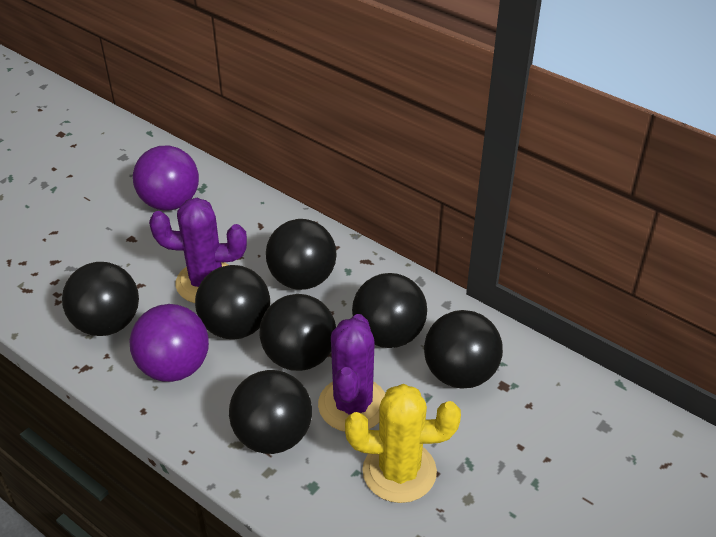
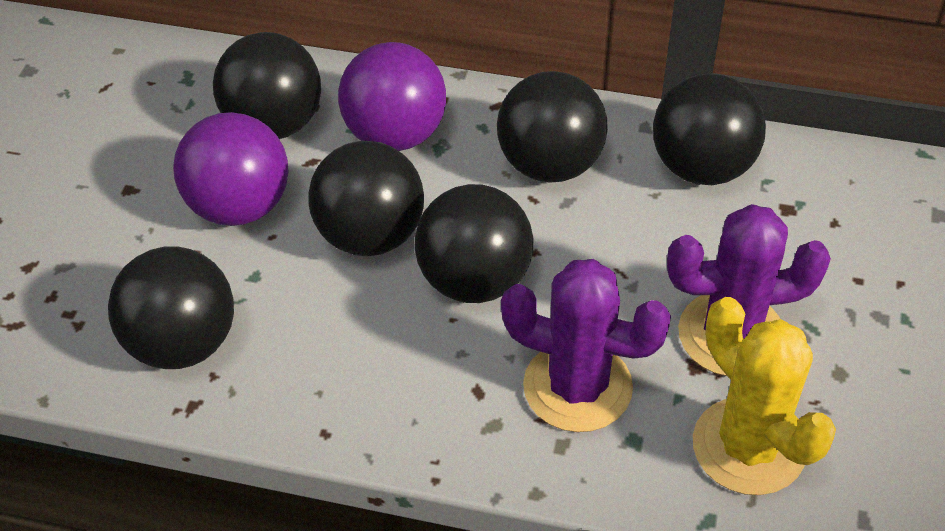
black ball: [62,262,139,336] [195,265,270,339] [229,370,312,454] [260,294,336,371] [266,219,337,290] [352,273,427,348] [424,310,503,388] = 7 -> [108,246,234,369] [213,32,321,139] [308,141,424,256] [415,184,533,303] [497,71,608,183] [653,73,766,185] = 6

